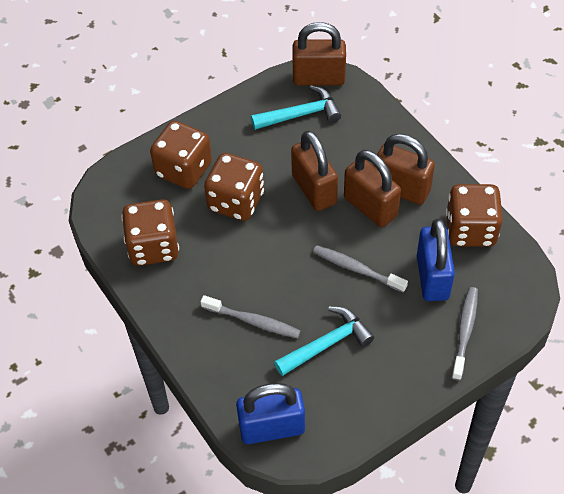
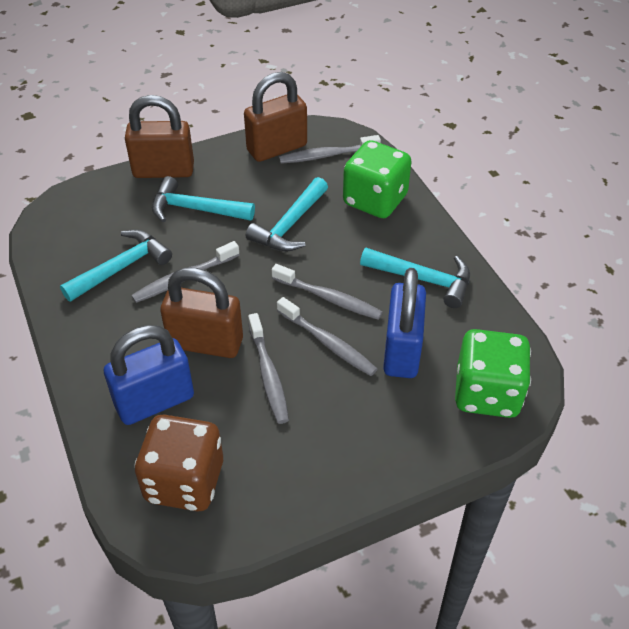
brown dice: [121,199,179,266] [150,121,212,189] [204,153,264,221] [446,184,503,247] = 4 -> [134,415,223,512] = 1
brown padlock: [291,130,338,211] [292,22,346,86] [344,150,401,227] [377,134,435,205] = 4 -> [125,95,194,178] [160,268,243,358] [244,72,307,162] = 3
green dice: none = 0 -> [343,140,412,218] [455,329,531,418] = 2
grey toothbrush: [200,295,301,338] [313,245,408,293] [452,287,478,381] = 3 -> [131,241,240,303] [248,313,289,424] [272,264,383,320] [277,297,377,376] [279,135,381,164] = 5
turquoise hammer: [251,85,341,130] [274,307,374,376] = 2 -> [60,230,172,302] [152,176,255,222] [246,177,328,252] [360,248,470,308] = 4

